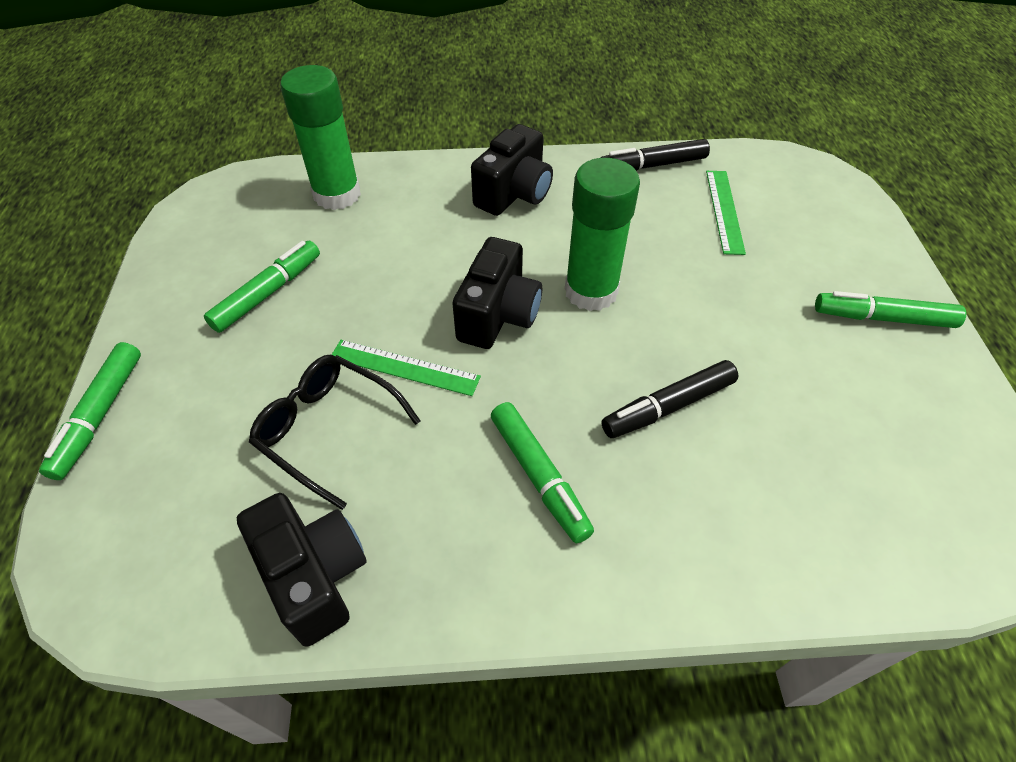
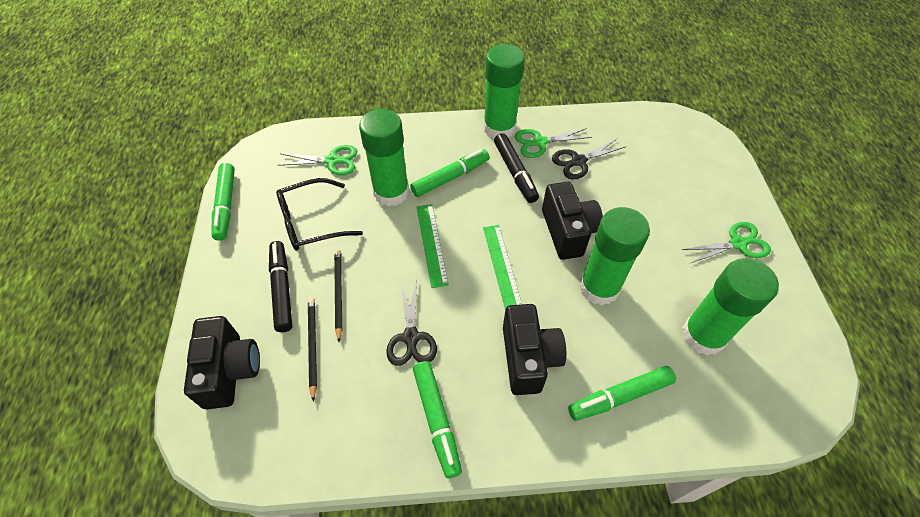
black pencil: none = 0 -> [308,297,317,402] [334,249,342,342] = 2
black scissors: none = 0 -> [386,281,437,366] [552,138,627,179] = 2
green glue stick: [280,65,361,210] [565,158,640,311] = 2 -> [359,109,409,207] [483,44,525,139] [579,207,650,305] [682,258,779,356] = 4
green scissors: none = 0 -> [278,145,357,175] [515,128,592,158] [682,222,771,263] = 3

